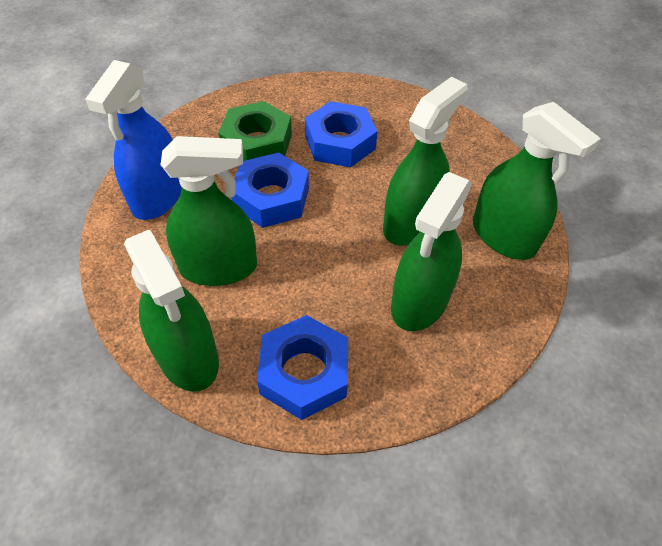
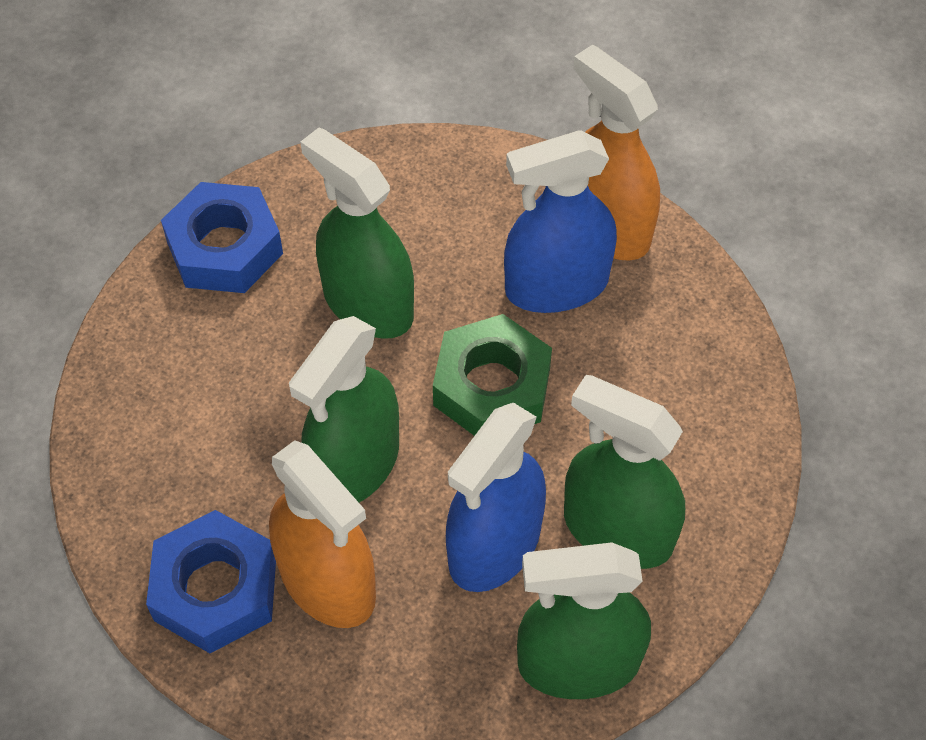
blue nut: [232,153,309,228] [257,315,348,420] [305,101,378,167] = 3 -> [146,510,276,653] [161,182,283,293] = 2
blue spray bottle: [85,60,181,220] = 1 -> [446,403,546,592] [504,131,617,313] = 2
green spray bottle: [124,230,219,392] [161,136,257,286] [383,77,468,246] [391,172,472,331] [473,102,601,260] = 5 -> [289,316,399,503] [300,128,414,339] [517,542,651,699] [564,375,685,569] = 4
orange spray bottle: none = 0 -> [269,440,376,628] [573,45,660,261] = 2

